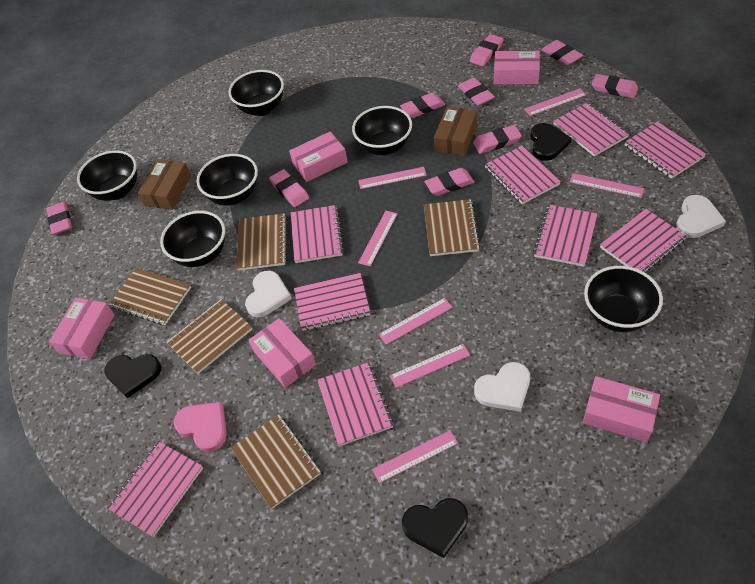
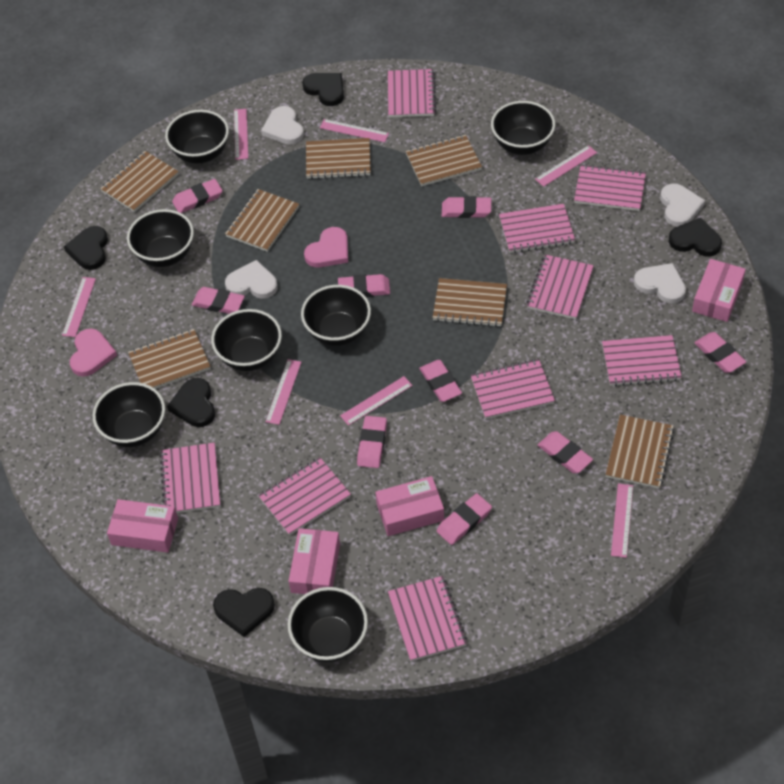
black bowl: [77,150,137,201] [160,211,225,267] [197,154,258,206] [228,70,284,116] [352,106,412,156] [584,266,663,332] = 6 -> [93,382,165,447] [127,209,194,267] [165,110,229,164] [211,309,282,371] [288,587,368,662] [301,285,371,346] [491,101,555,155] = 7
black heart: [104,354,161,398] [402,498,468,558] [530,123,571,161] = 3 -> [64,226,108,270] [167,378,215,427] [213,588,275,637] [302,73,344,106] [669,218,722,256] = 5
brown box: [138,160,191,210] [434,106,477,156] = 2 -> none = 0
brown notebook: [109,268,191,325] [166,299,252,374] [231,415,321,509] [237,213,287,271] [424,199,480,256] = 5 -> [100,151,179,212] [128,329,211,389] [225,189,299,252] [306,138,371,179] [406,135,482,186] [433,278,507,327] [605,415,674,488] = 7
pink box: [49,297,115,359] [249,318,316,388] [289,131,348,182] [494,51,540,84] [583,376,660,443] = 5 -> [107,499,178,553] [289,528,340,594] [375,476,444,536] [692,259,746,322] = 4
pink heart: [173,402,227,452] = 1 -> [70,328,117,377] [304,227,348,267] = 2
white heart: [245,271,292,317] [474,362,530,412] [676,195,726,238] = 3 -> [225,260,278,299] [261,106,304,145] [634,263,686,304] [660,183,705,227] = 4

